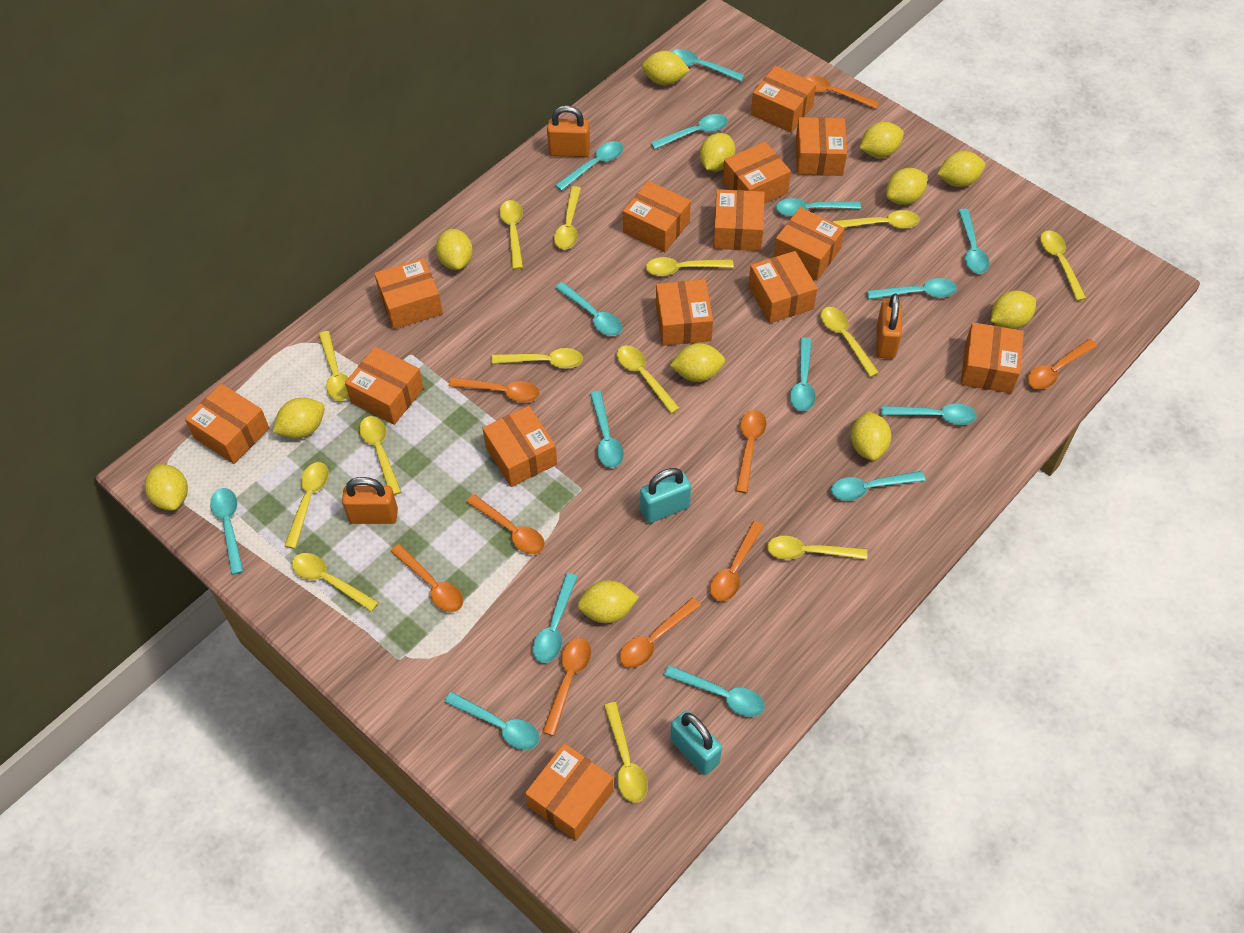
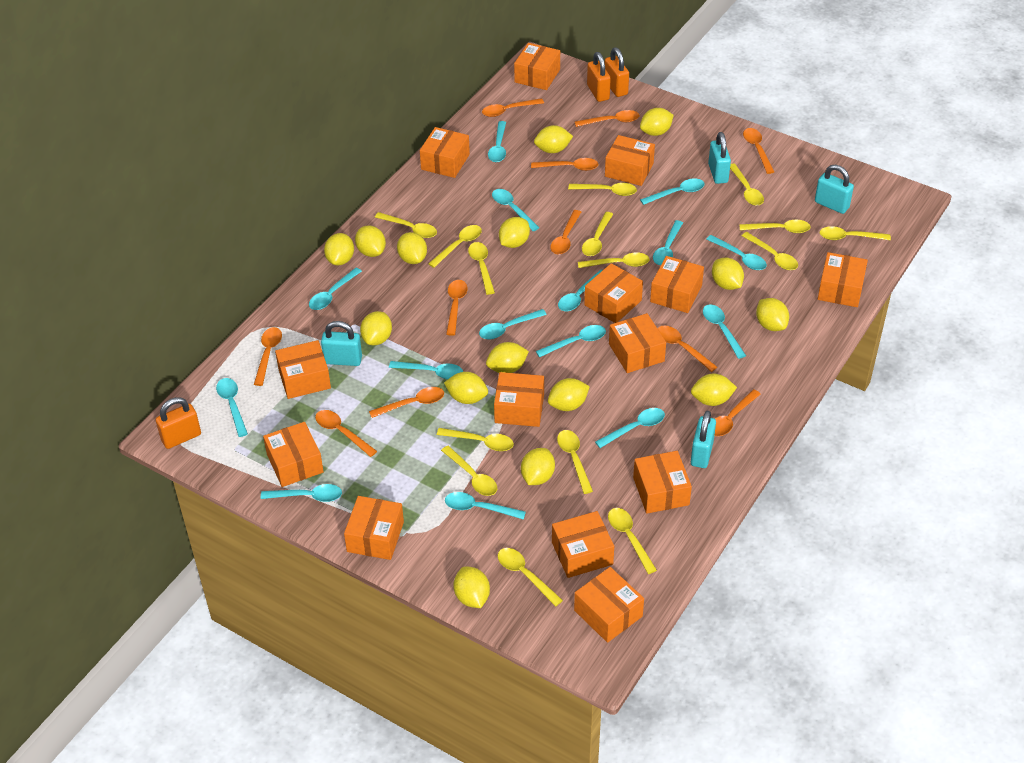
orange spoon: [390,544,463,612] [448,377,539,403] [466,494,545,554] [542,638,591,736] [620,598,701,668] [710,521,764,602] [736,410,767,493] [804,75,879,109] [1027,339,1097,389] = 9 -> [254,327,282,386] [315,410,377,457] [369,387,444,418] [446,280,468,336] [482,98,544,117] [531,158,599,171] [550,210,581,255] [575,110,639,127] [658,326,717,372] [714,389,761,436] [743,128,774,174] = 11
turquoise padlock: [640,468,691,523] [671,710,722,775] = 2 -> [321,321,362,366] [691,411,716,468] [708,132,731,184] [815,165,854,214] = 4
yellow lemon: [145,464,188,511] [273,398,325,439] [436,229,473,270] [578,580,639,623] [642,51,690,85] [670,343,725,382] [700,133,736,171] [851,411,891,461] [860,122,904,158] [886,168,927,205] [937,151,985,187] [991,291,1036,329] = 12 -> [324,233,354,265] [355,226,386,257] [360,311,392,345] [397,232,427,264] [444,372,488,404] [454,567,490,608] [486,342,529,373] [499,217,530,248] [521,448,555,485] [534,125,573,153] [548,378,590,411] [640,108,674,136] [691,374,737,406] [712,258,744,290] [756,298,789,331] = 15
yellow spoon: [285,462,329,549] [292,553,379,612] [318,331,349,401] [359,416,401,495] [491,348,583,368] [499,200,523,270] [554,186,581,249] [604,702,648,803] [617,346,680,414] [646,257,734,276] [767,536,867,560] [821,307,879,377] [833,210,920,229] [1040,231,1087,301] = 14 -> [375,212,437,238] [428,225,482,268] [437,428,514,451] [441,446,497,496] [468,242,495,295] [498,548,563,606] [557,430,593,494] [568,183,637,196] [578,252,649,268] [582,212,613,256] [608,508,657,574] [730,164,764,206] [739,220,811,233] [742,232,798,270] [820,226,891,240] = 15

